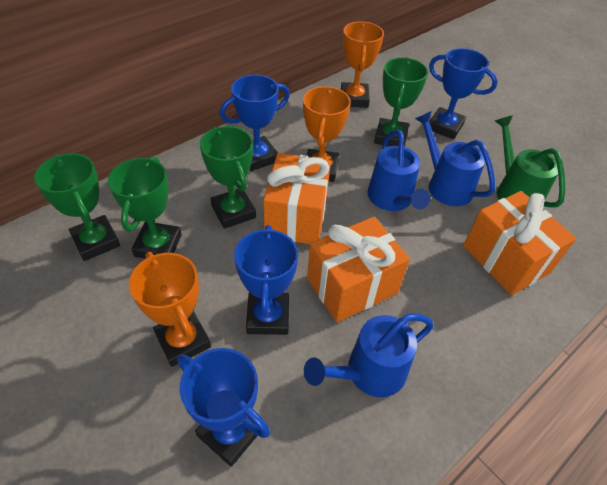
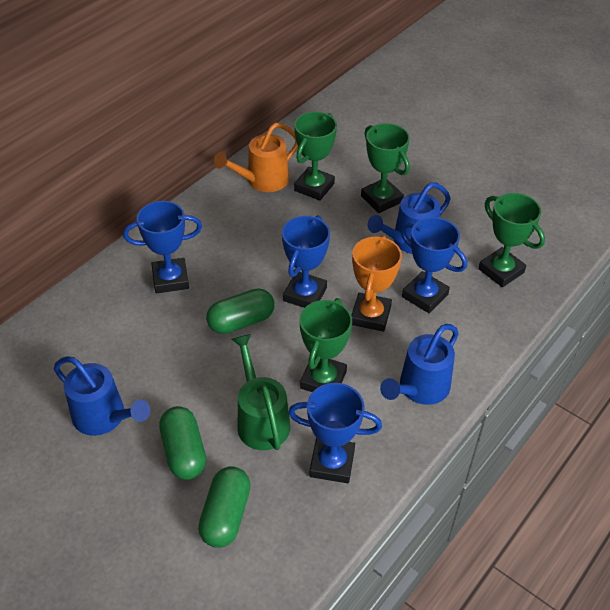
green capsule: none = 0 -> [159,406,206,480] [198,466,251,548] [206,288,275,334] = 3
orange gift: [263,153,331,244] [307,217,410,322] [463,191,576,295] = 3 -> none = 0
orange trophy: [129,252,211,367] [303,86,351,182] [341,21,384,108] = 3 -> [351,235,402,332] = 1
orange watering can: none = 0 -> [214,123,298,192] = 1

